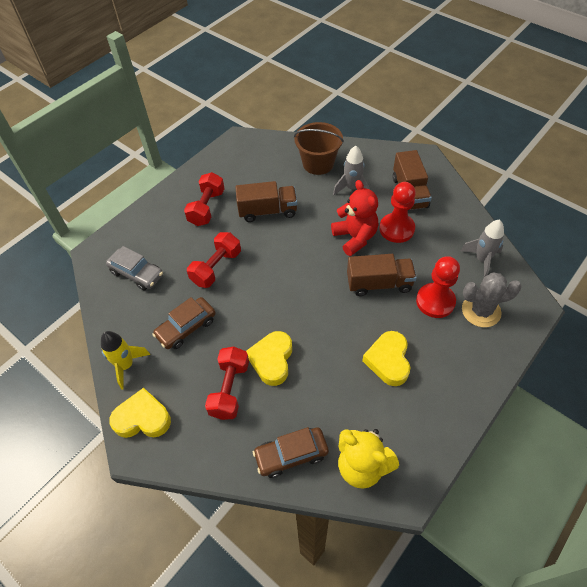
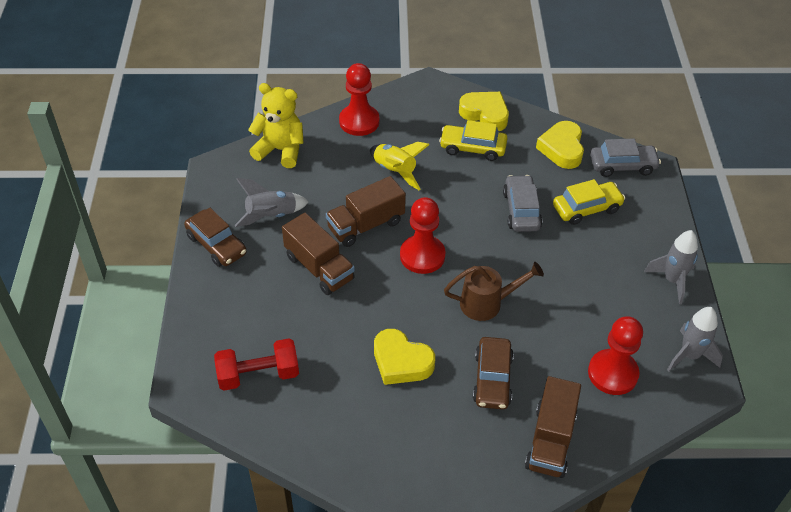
brown bucket: [294,122,344,175] = 1 -> none = 0
brown watering can: none = 0 -> [444,262,544,321] = 1
grey cactus: [462,272,522,327] = 1 -> none = 0
grey car: [106,246,163,291] = 1 -> [503,175,542,232] [590,139,661,177] = 2
grey rocket: [333,146,370,195] [461,220,504,277] = 2 -> [235,178,309,227] [644,230,698,304] [667,307,723,371] = 3
red dumbbell: [184,172,225,226] [187,232,241,288] [205,347,249,420] = 3 -> [214,338,299,391] = 1
red pawn: [379,182,416,243] [416,256,460,318] = 2 -> [339,63,379,136] [400,197,446,274] [588,316,643,395] = 3
red teddy bear: [331,180,378,256] = 1 -> none = 0
yellow car: none = 0 -> [439,120,507,161] [553,179,625,225] = 2

